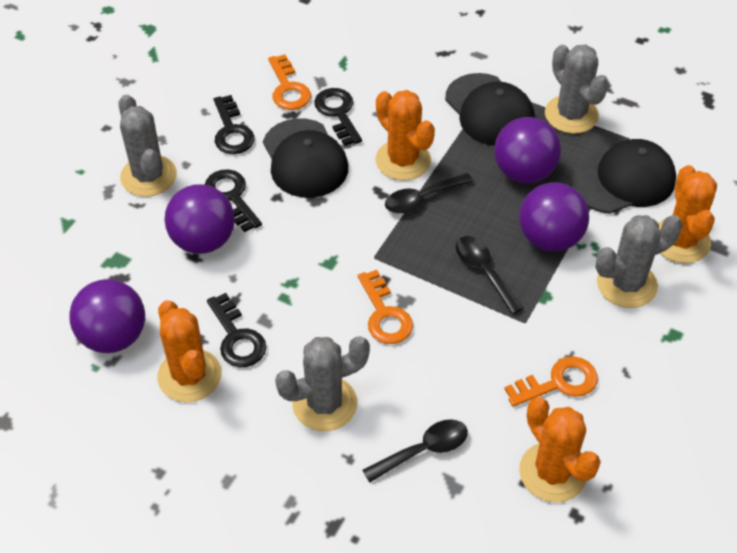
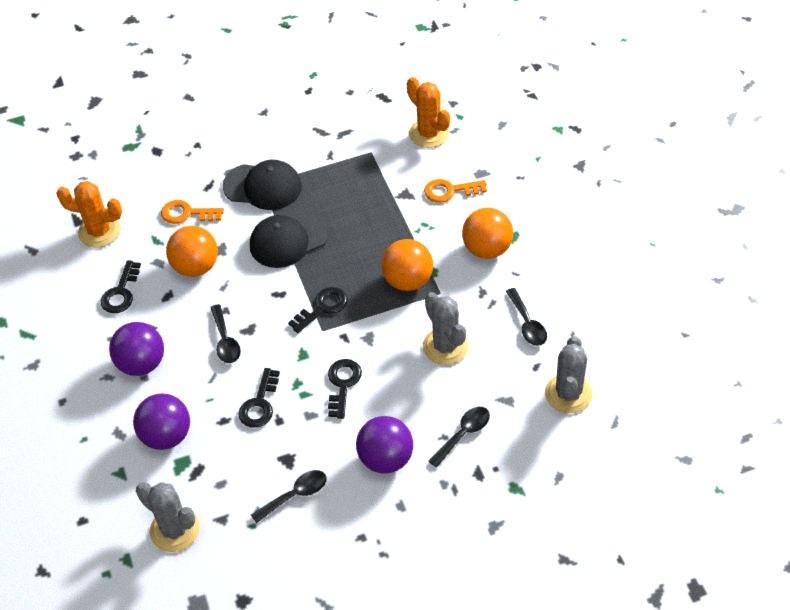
black cap: [263,118,348,198] [445,73,535,146] [571,139,676,214] = 3 -> [223,160,302,210] [250,211,329,268] = 2
black spoon: [363,419,468,483] [385,173,473,214] [456,236,524,314] = 3 -> [210,304,241,363] [251,470,327,523] [429,407,490,468] [506,288,547,346] = 4
grey cactus: [118,95,177,197] [275,336,370,431] [545,45,608,134] [595,215,682,308] = 4 -> [136,482,200,552] [423,292,469,365] [545,336,593,413] = 3
orange ball: none = 0 -> [166,226,218,277] [381,239,433,291] [462,208,513,259] = 3
orange cactus: [157,300,222,402] [376,90,435,180] [519,397,601,503] [658,165,717,263] = 4 -> [56,181,122,247] [407,77,450,148] = 2
orange key: [268,54,311,110] [358,270,413,344] [505,356,598,407] = 3 -> [161,200,224,224] [424,179,487,203] = 2
purple ball: [69,279,145,353] [165,184,235,254] [494,117,561,183] [519,182,589,252] = 4 -> [109,322,164,376] [133,393,190,450] [356,416,413,474] = 3

